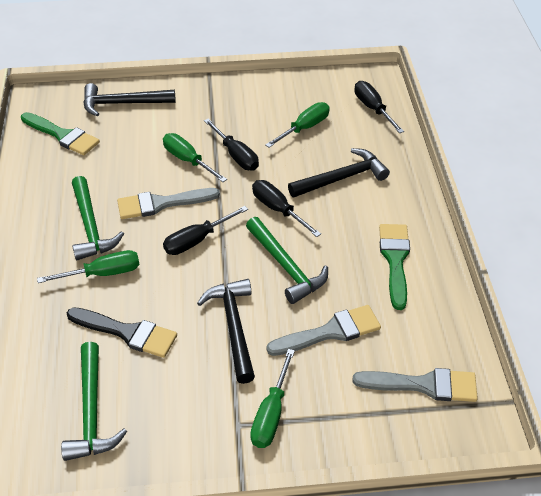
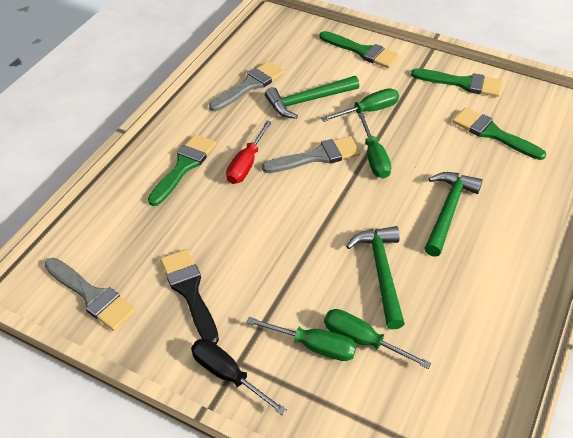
black hammer: [83,83,176,116] [197,279,255,384] [288,148,390,197] = 3 -> none = 0
black screwdriver: [163,206,248,255] [204,119,259,171] [252,180,321,237] [354,81,404,133] = 4 -> [191,339,287,415] = 1
green brush: [21,112,100,155] [379,224,410,310] = 2 -> [148,134,216,206] [319,31,400,68] [411,68,502,97] [453,108,547,160] = 4
red screwdriver: none = 0 -> [226,120,272,184] = 1

